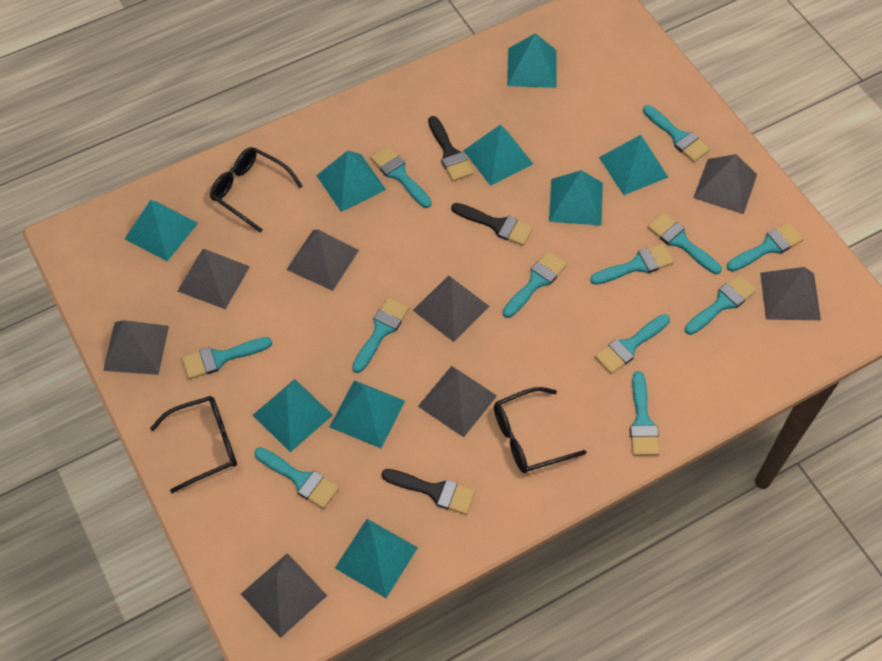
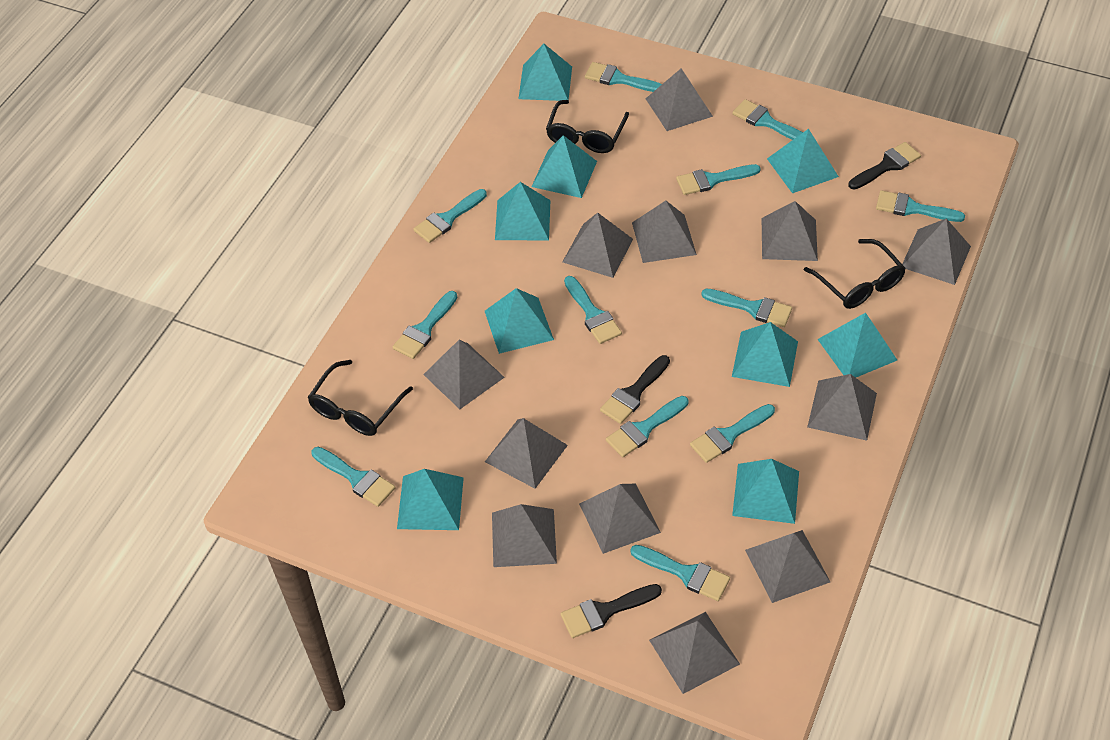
grey pyramid: [103,320,169,375] [178,249,250,309] [241,553,327,638] [286,230,359,291] [413,275,489,342] [418,366,497,437] [693,154,757,214] [760,267,821,320] = 8 -> [423,340,505,409] [485,418,568,489] [492,504,557,567] [562,213,633,278] [579,484,661,554] [632,200,697,263] [646,69,713,131] [649,612,740,694] [745,530,830,603] [762,201,818,261] [807,374,877,441] [902,218,971,285] = 12

